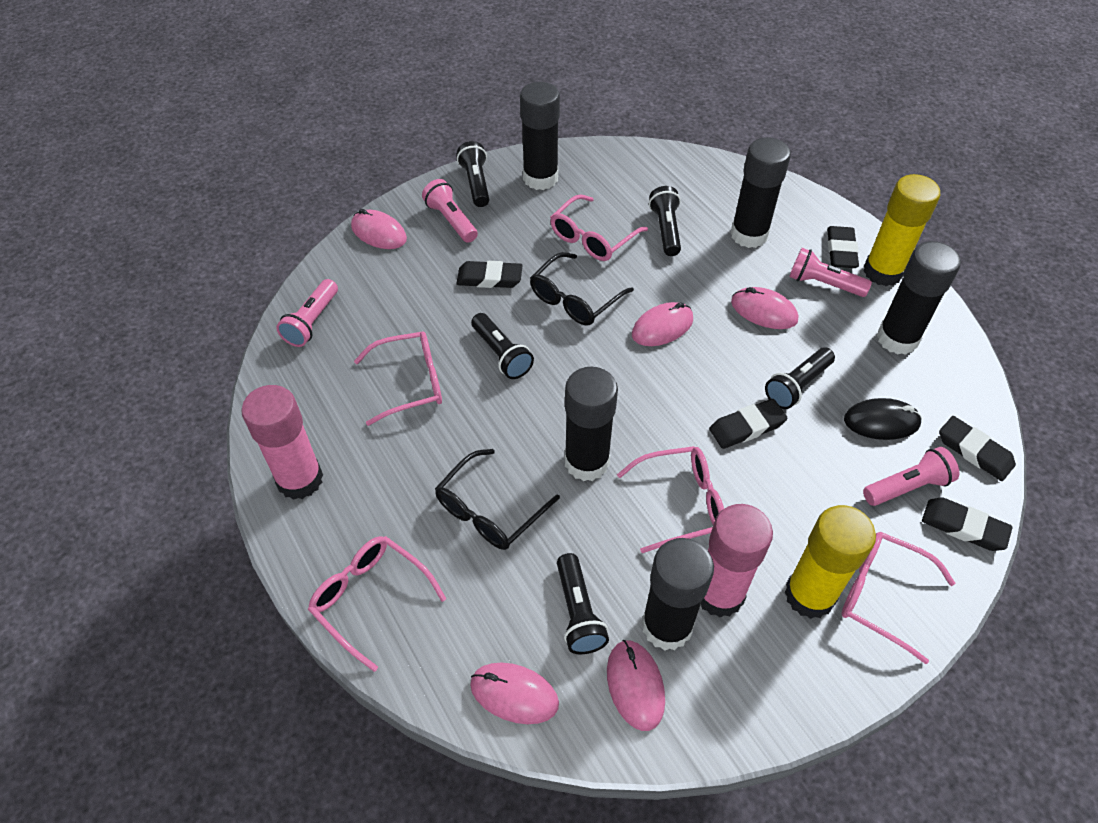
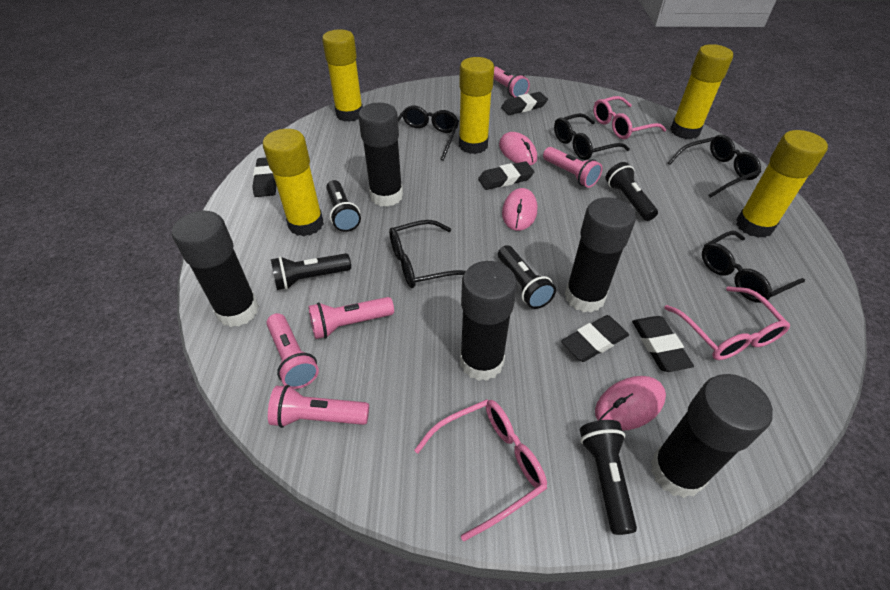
black glasses: [435,449,560,550] [530,252,634,326] = 2 -> [389,220,466,288] [398,105,459,160] [554,113,630,160] [668,135,761,198] [702,231,805,303] = 5
black mouse: [844,398,922,440] = 1 -> none = 0
pink flashlight: [276,279,338,347] [422,179,478,243] [789,248,872,297] [863,447,959,506] = 4 -> [266,313,319,389] [268,385,369,428] [308,297,394,339] [494,66,530,98] [543,147,602,188] = 5
pink glasses: [308,536,446,672] [354,331,442,426] [550,194,648,261] [617,446,724,553] [841,532,955,664] = 5 -> [414,399,547,541] [593,96,666,139] [664,286,790,360] = 3
pink glue stick: [241,385,323,500] [701,504,773,618] = 2 -> none = 0
pink mouse: [351,209,407,249] [470,663,559,724] [607,640,665,731] [632,302,693,346] [731,287,798,329] = 5 -> [499,132,537,165] [502,188,537,231] [595,376,666,431] = 3
yellow glue stick: [784,505,876,619] [863,174,941,286] = 2 -> [263,129,324,236] [322,29,363,122] [459,57,494,154] [670,44,733,139] [736,130,828,238] = 5

